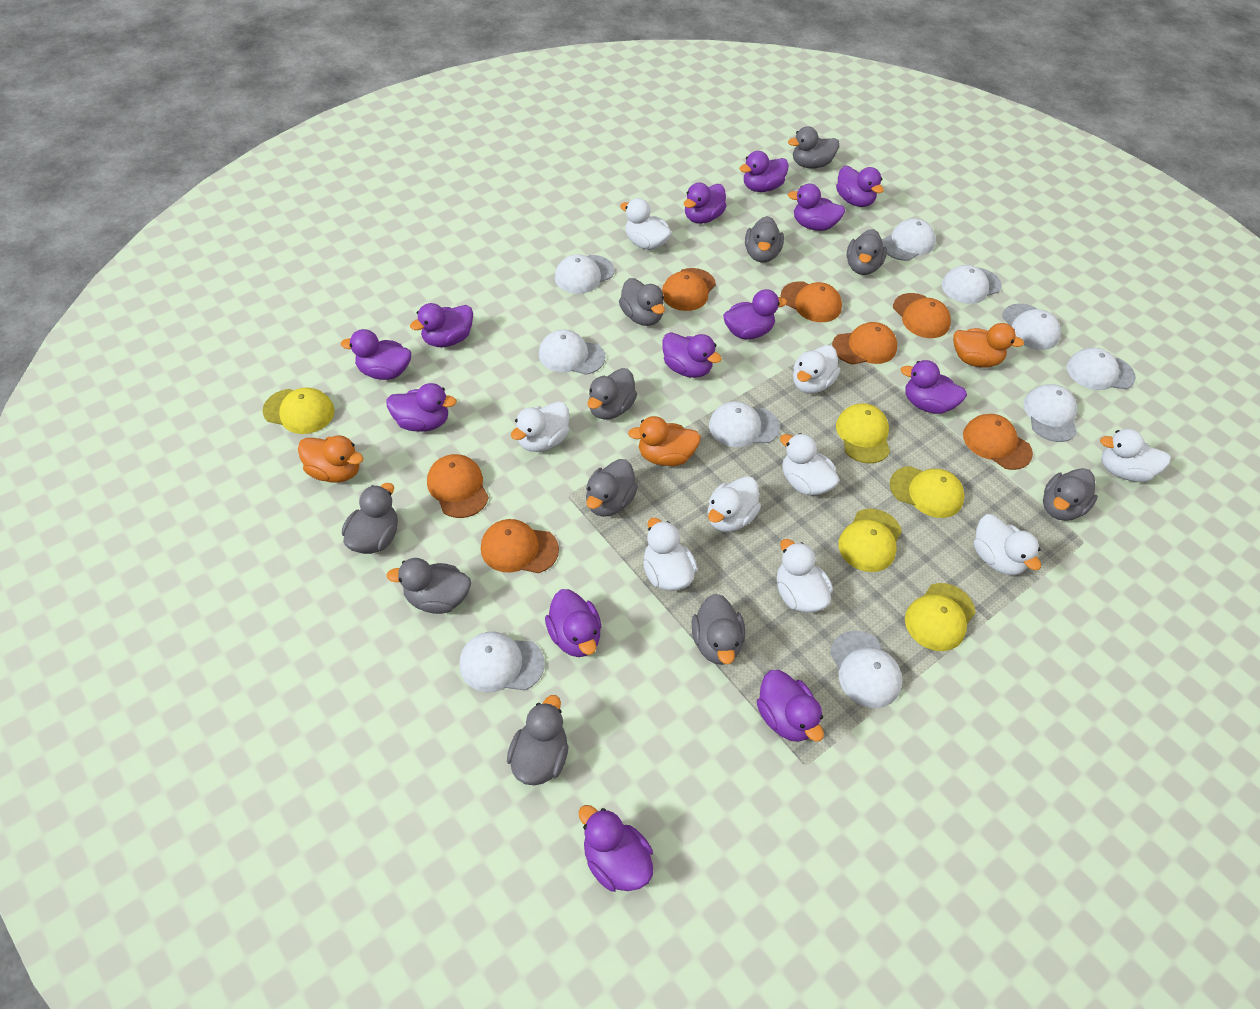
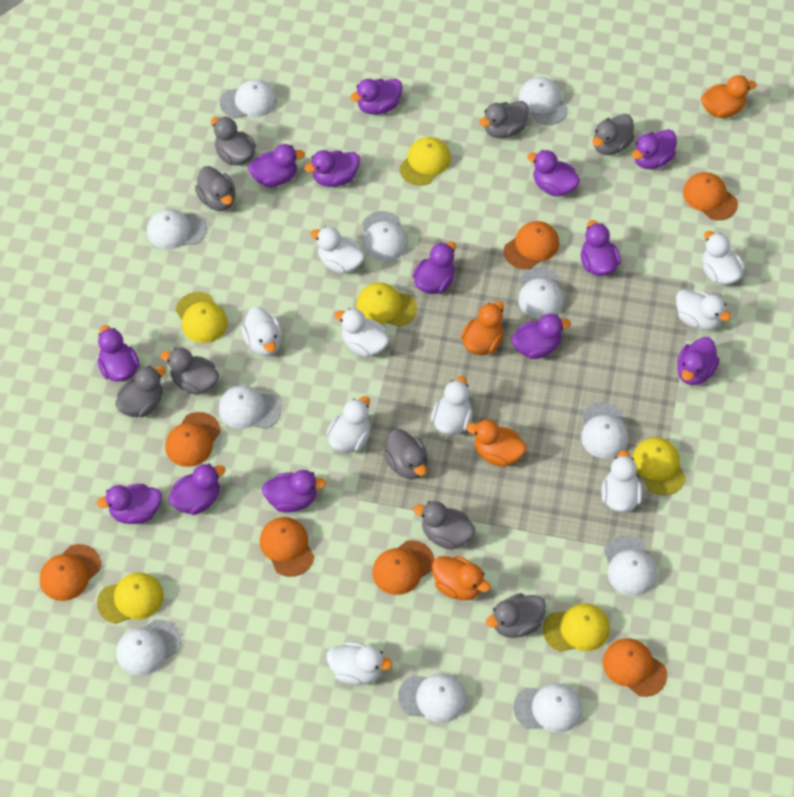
grey duck: [342,483,398,554] [386,558,471,614] [507,695,568,785] [586,459,638,517] [588,368,637,419] [619,278,665,326] [692,594,745,665] [745,216,784,263] [788,126,839,169] [846,229,887,275] [1043,468,1098,521] = 11 -> [115,366,166,418] [161,348,219,395] [195,166,235,211] [211,116,256,165] [384,429,427,479] [414,501,475,550] [479,101,529,138] [486,593,546,638] [592,114,634,155] = 9
orange duck: [298,435,364,483] [628,416,701,466] [953,323,1024,368] = 3 -> [432,556,491,600] [461,301,504,355] [466,419,527,467] [701,75,757,118] = 4
white cap: [459,632,545,692] [539,329,605,375] [555,254,614,294] [709,401,780,448] [830,631,903,708] [882,219,936,261] [942,265,1001,304] [1002,304,1061,350] [1024,384,1077,442] [1067,348,1136,390] = 10 -> [116,620,181,676] [147,209,207,249] [219,385,282,429] [220,79,277,119] [362,211,408,261] [398,674,467,723] [514,683,583,733] [518,267,564,319] [519,77,568,125] [581,402,628,459] [604,535,657,596] = 11
yellow cap: [263,388,335,434] [836,403,890,464] [838,509,902,572] [890,466,964,518] [905,583,976,651] = 5 -> [97,573,164,624] [176,292,228,343] [356,283,417,327] [399,137,451,186] [543,603,610,652] [632,437,686,495] = 6

